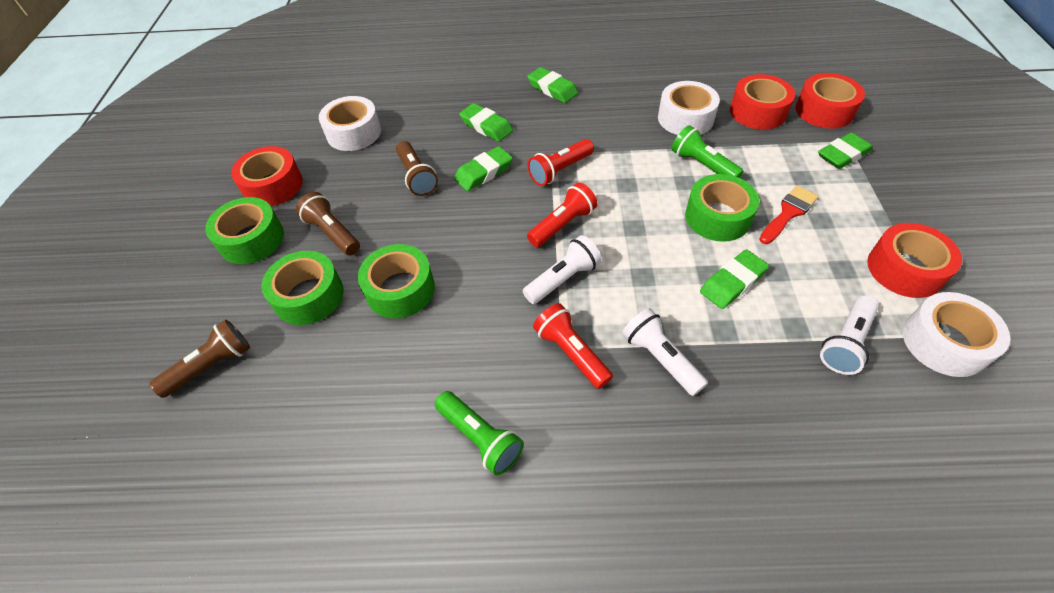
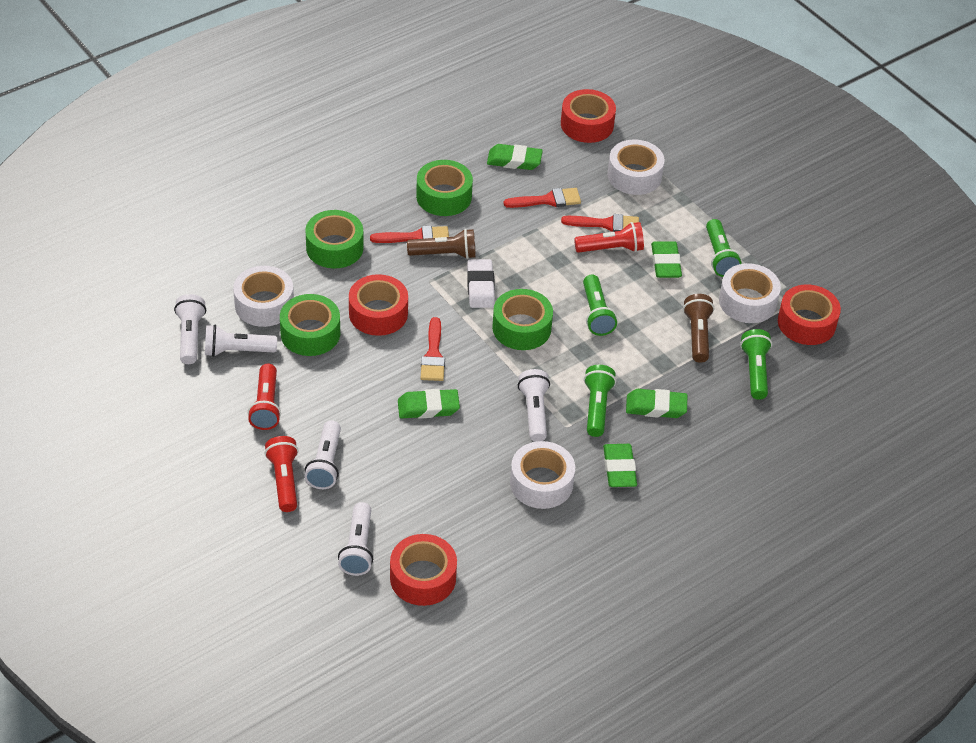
brown flashlight: [149,320,250,398] [296,192,360,255] [396,141,438,196] = 3 -> [407,229,476,259] [683,294,714,363] = 2
green flashlight: [435,391,524,476] [672,125,743,178] = 2 -> [583,275,617,336] [584,365,616,437] [706,219,742,277] [740,329,772,400] = 4
red brush: [759,186,818,244] = 1 -> [370,226,449,243] [420,317,445,381] [503,188,581,208] [561,214,639,232] = 4
white eraser: none = 0 -> [467,259,495,308] = 1
white flashlight: [523,235,602,304] [622,308,708,396] [820,295,879,375] = 3 -> [174,294,206,364] [205,325,277,357] [305,420,341,489] [338,502,373,576] [518,369,550,442] = 5
white tape: [319,96,381,151] [658,81,720,135] [903,292,1010,377] = 3 -> [233,266,294,327] [510,441,575,509] [607,140,665,195] [719,263,781,323] = 4

